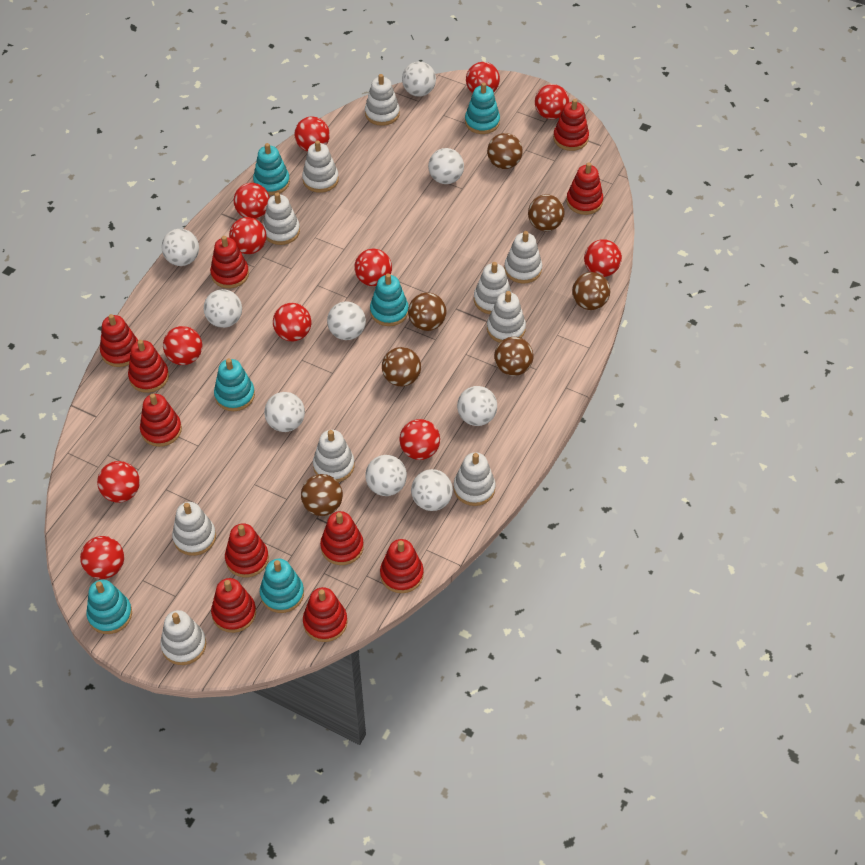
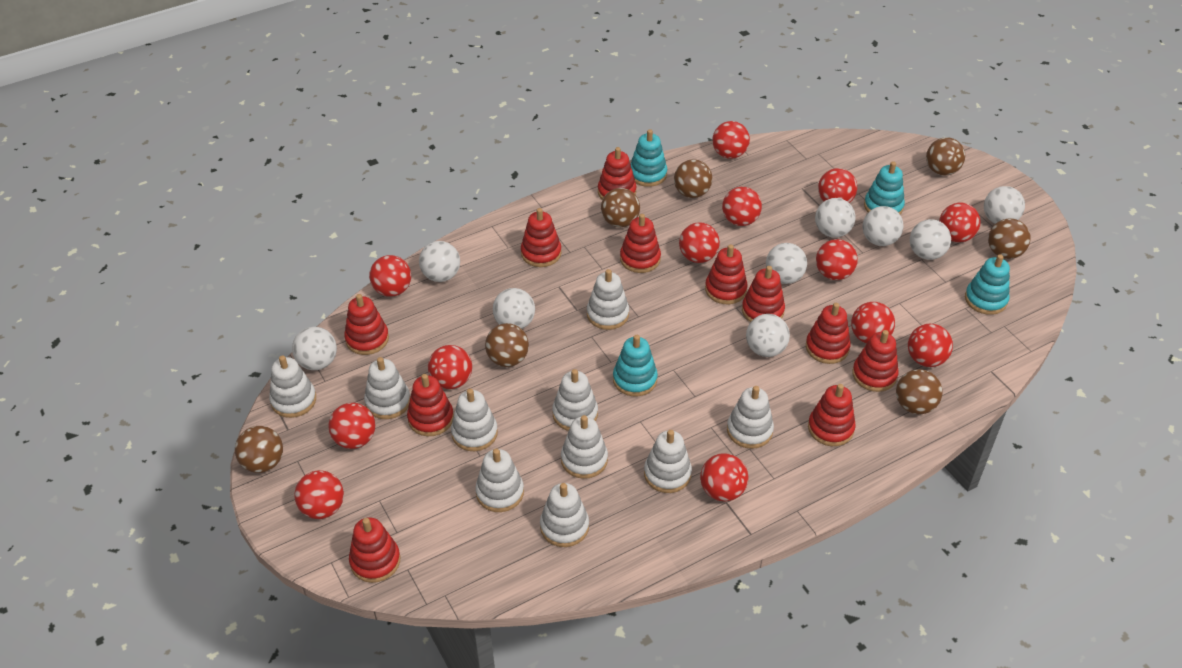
red ball: [80,536,124,579] [97,461,140,503] [163,326,202,365] [229,217,267,254] [234,183,270,219] [273,303,311,341] [294,116,330,152] [354,248,392,286] [399,419,440,460] [466,62,500,93] [535,84,569,119] [584,239,622,277] = 12 -> [295,470,344,519] [328,403,375,449] [369,255,411,297] [428,345,472,389] [679,222,720,263] [700,453,748,501] [712,121,750,159] [722,187,762,226] [816,239,858,280] [818,168,857,203] [851,302,895,344] [908,324,953,367] [939,203,981,242] = 13
turquoise stacking toy: [86,580,132,634] [214,358,255,411] [253,143,290,195] [260,559,304,613] [370,273,409,326] [465,82,500,134] = 6 -> [613,335,658,396] [630,129,667,187] [864,161,905,215] [965,254,1010,315] = 4

